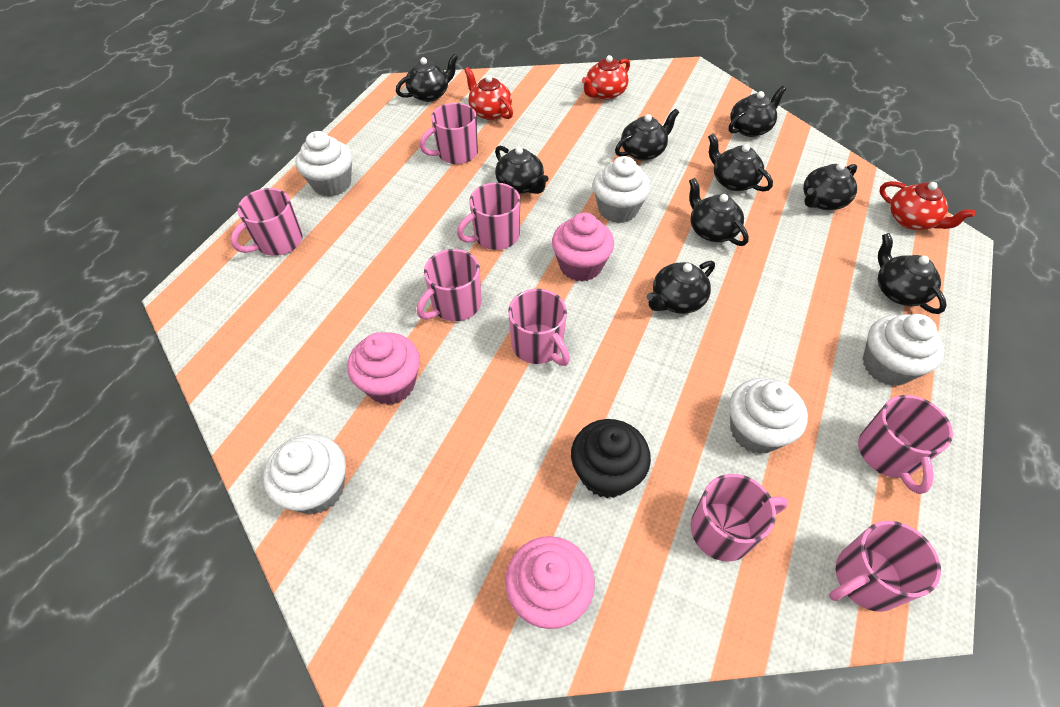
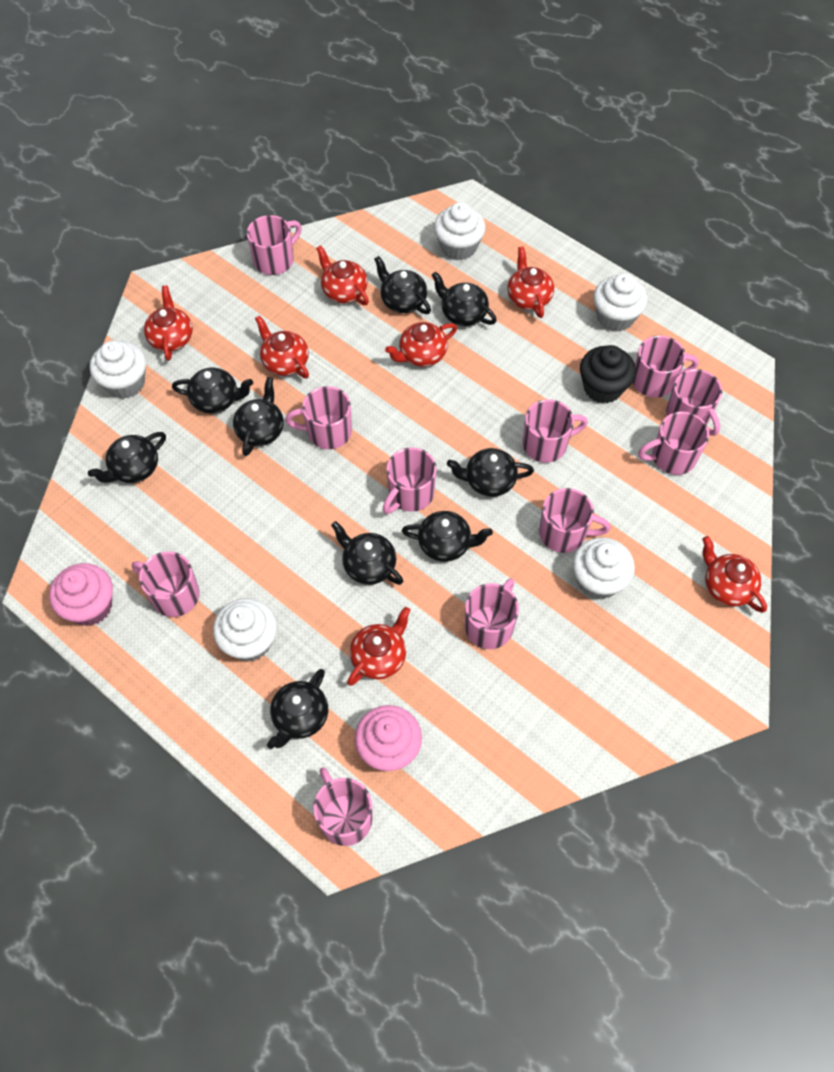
pink cupcake: [347,332,420,405] [505,536,595,629] [552,212,614,282] = 3 -> [49,563,113,626] [355,705,422,771] = 2
pink mug: [231,188,303,256] [417,249,481,321] [419,103,478,164] [457,183,520,250] [508,289,570,366] [691,474,788,562] [829,521,941,612] [858,395,953,494] = 8 -> [132,551,199,617] [247,215,301,275] [285,386,352,449] [313,767,373,846] [383,447,437,514] [465,578,519,649] [523,399,588,463] [539,488,610,553] [633,336,699,398] [638,411,709,475] [666,369,722,436] = 11
red teapot: [464,67,513,120] [582,55,630,100] [879,181,975,230] = 3 -> [144,286,193,361] [255,315,309,378] [316,245,369,305] [347,607,411,686] [385,322,457,367] [507,247,554,318] [702,536,767,613] = 7

